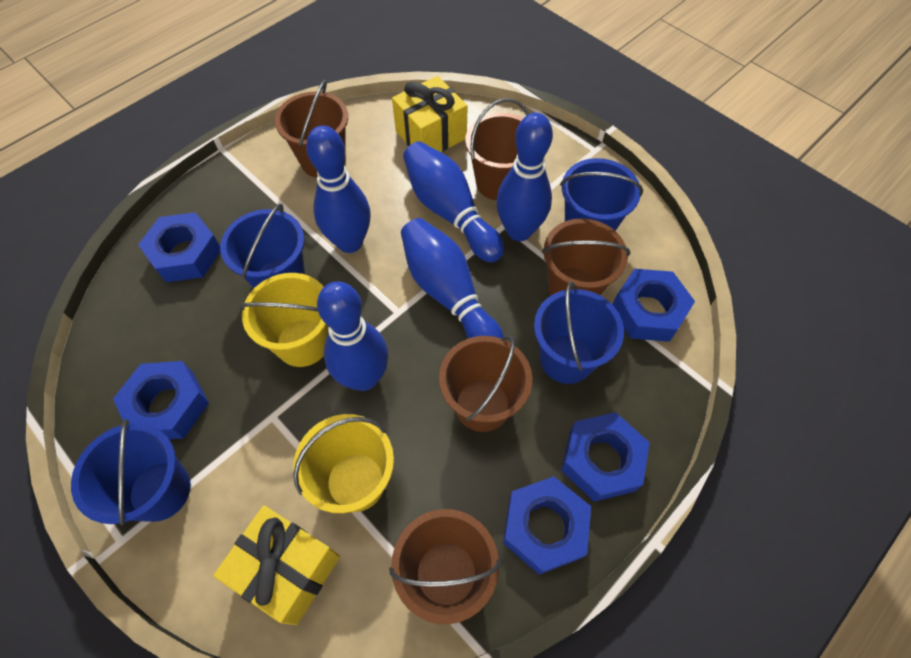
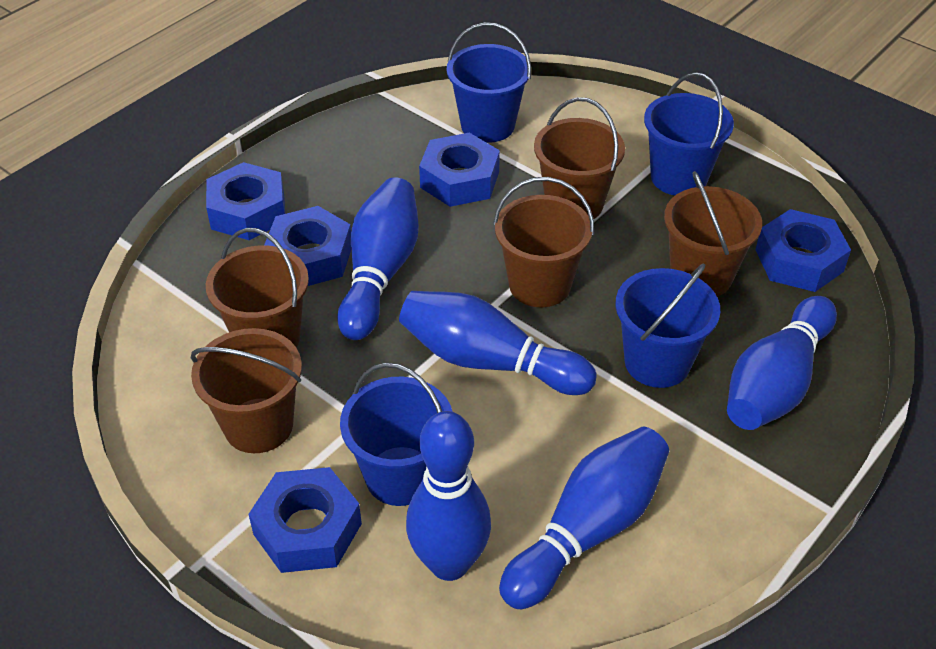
yellow bucket: [239,273,329,367] [293,414,394,513] = 2 -> none = 0
yellow gift: [213,505,340,625] [392,76,468,152] = 2 -> none = 0

